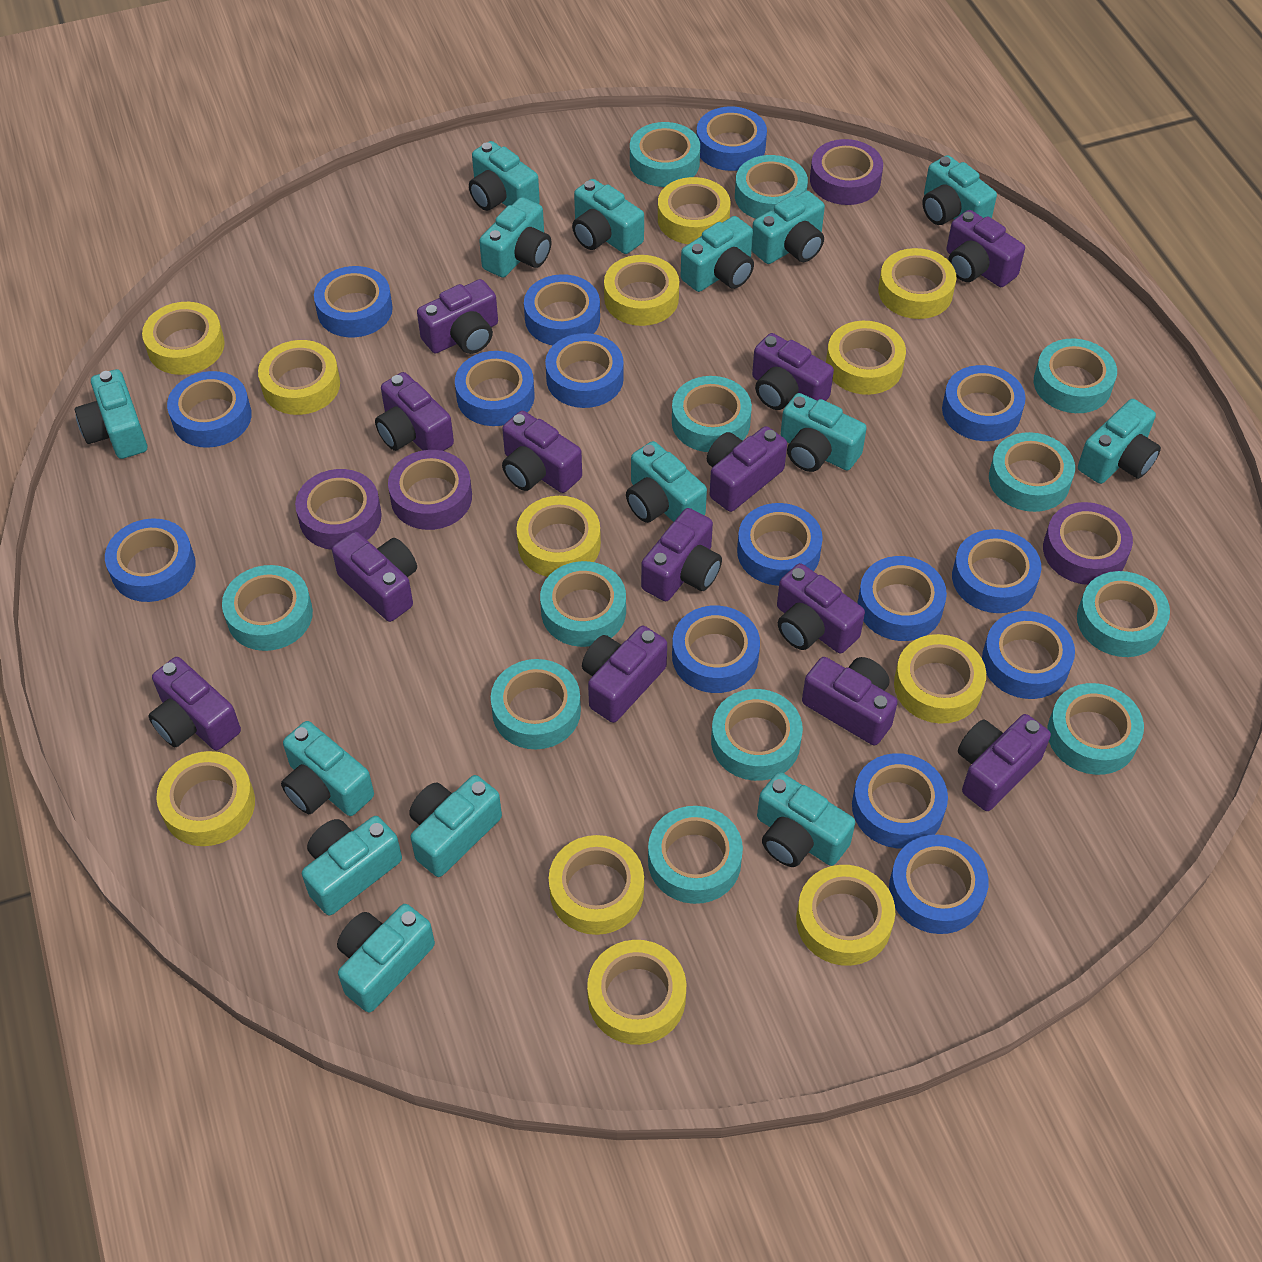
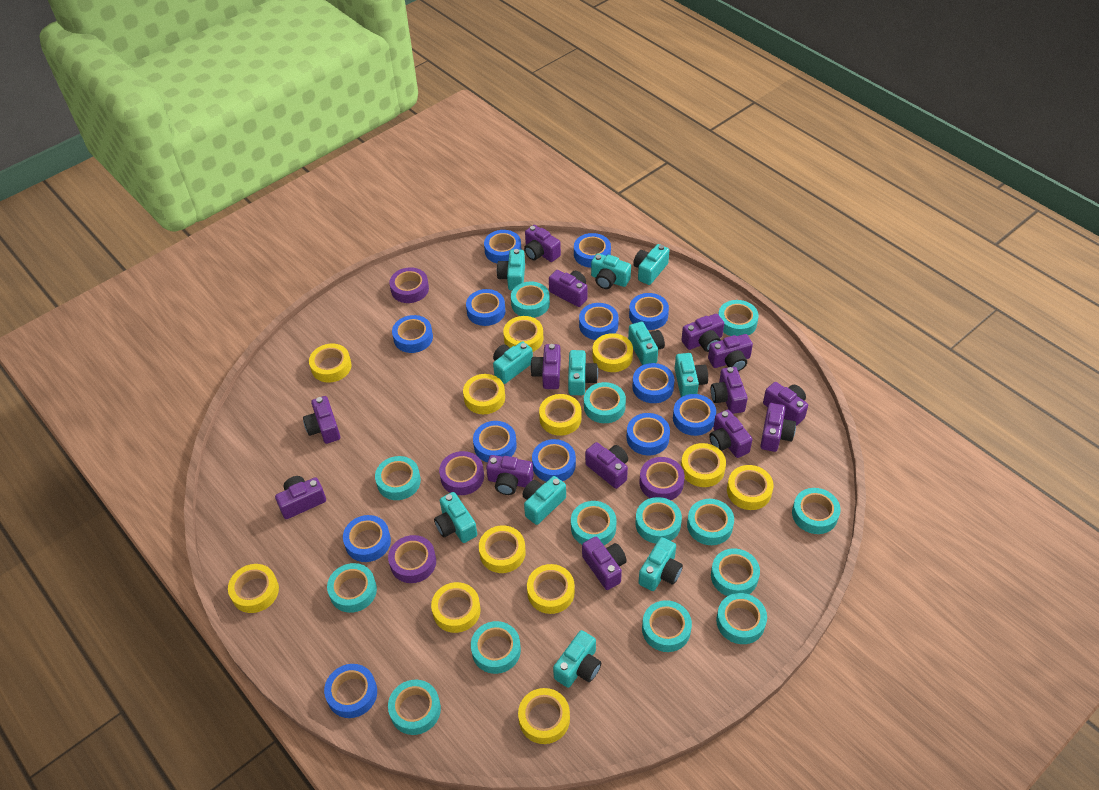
blue tape: [105,518,196,602] [167,371,252,448] [314,266,393,337] [455,351,535,426] [524,274,600,345] [545,333,624,408] [672,605,760,693] [696,106,767,171] [737,503,823,586] [852,753,948,848] [858,556,947,641] [889,835,989,934] [942,365,1026,441] [952,529,1041,613] [982,611,1075,699] = 15 -> [324,664,377,718] [343,515,391,562] [392,315,433,353] [466,289,505,326] [473,421,517,463] [484,230,521,263] [532,439,576,482] [574,233,611,268] [579,303,619,340] [627,413,670,455] [629,293,669,330] [632,363,675,403] [673,394,716,436] = 13
purple camera: [148,657,241,750] [332,531,417,622] [375,372,454,451] [417,279,498,354] [502,411,582,493] [582,626,667,723] [641,508,722,601] [707,426,787,512] [752,333,834,410] [777,563,865,654] [802,657,898,745] [947,210,1025,287] [958,714,1051,811] = 13 -> [275,476,326,519] [303,396,340,444] [486,455,534,495] [524,225,561,262] [530,344,561,389] [549,270,587,307] [582,537,627,590] [585,442,628,489] [681,314,724,352] [708,334,753,371] [709,410,752,458] [711,367,748,414] [760,403,796,452] [763,382,808,426] = 14
turquoise camera: [75,369,147,459] [281,721,374,816] [302,816,402,915] [337,904,435,1013] [409,775,502,877] [469,141,540,211] [479,197,552,278] [572,179,644,254] [626,441,707,523] [681,216,754,292] [752,191,825,264] [757,772,855,867] [780,393,867,472] [922,155,997,225] [1078,399,1161,484] = 15 -> [434,492,477,543] [493,341,533,384] [497,249,525,290] [522,476,566,525] [553,630,601,688] [568,350,598,395] [591,253,631,289] [628,322,665,365] [633,244,669,285] [638,537,683,591] [675,353,708,397] = 11
turquoise tape: [222,565,313,651] [491,659,581,749] [540,561,626,647] [630,122,700,187] [648,806,743,904] [672,376,752,452] [711,689,803,781] [735,155,808,219] [989,432,1075,512] [1034,339,1117,413] [1047,683,1144,775] [1077,571,1170,657] = 12 -> [327,563,377,613] [375,456,421,500] [388,680,441,735] [471,621,521,674] [511,282,550,318] [571,501,616,545] [584,382,626,423] [635,497,682,544] [642,600,692,652] [687,499,734,545] [711,548,760,596] [716,593,767,644] [718,300,759,336] [792,488,841,534] = 14

